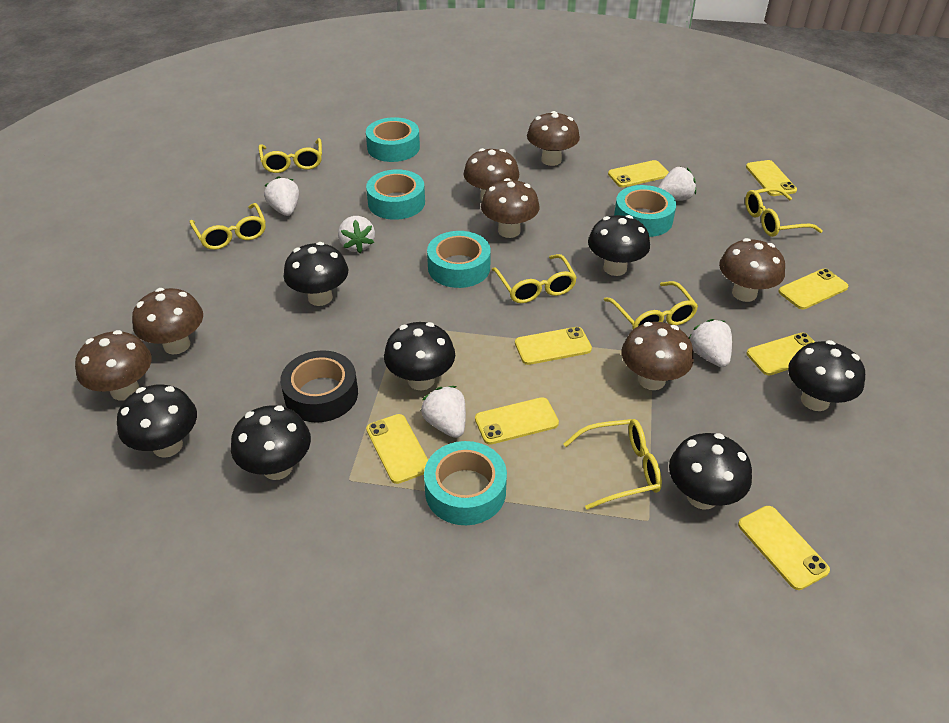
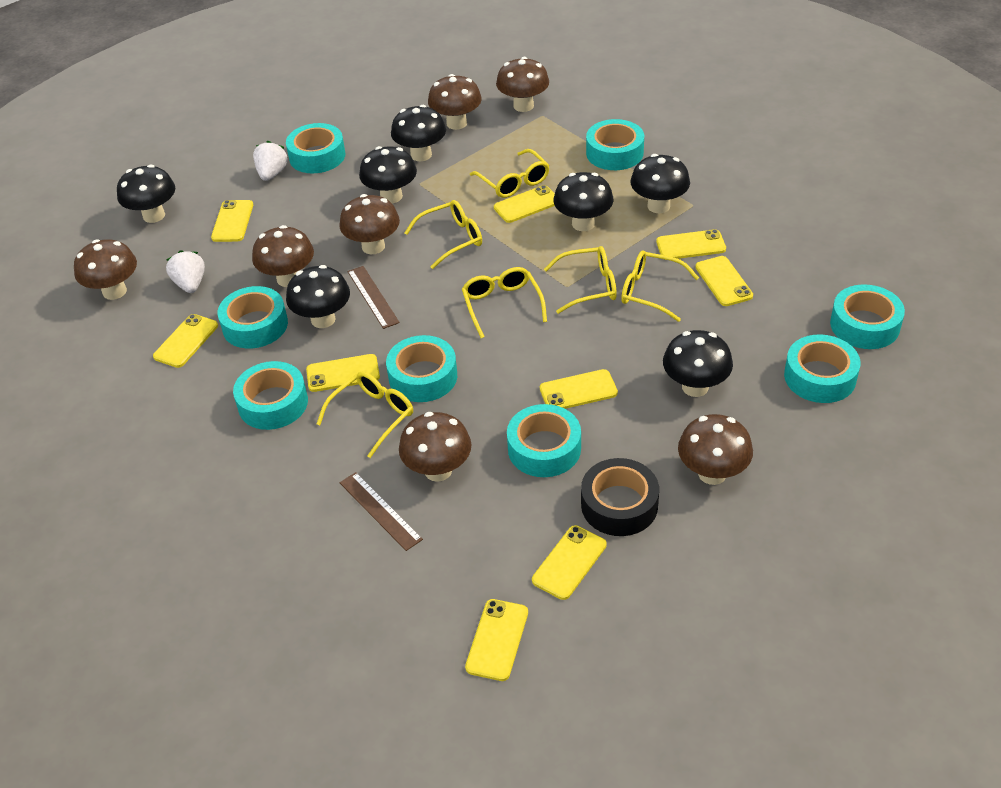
brown ruler: none = 0 -> [340,472,423,551] [348,266,400,329] = 2
turquoise tape: [366,117,420,162] [366,169,425,220] [424,441,507,525] [427,231,491,288] [614,185,676,237] = 5 -> [218,286,288,348] [233,361,308,430] [286,123,346,173] [386,335,457,402] [507,404,581,477] [586,119,644,170] [784,334,860,403] [830,285,905,349] = 8
white strawberry: [264,176,299,216] [338,216,375,253] [421,386,466,438] [658,167,696,201] [689,319,732,367] = 5 -> [166,250,205,293] [253,141,288,181] = 2
yellow phone: [366,414,428,484] [475,397,559,445] [515,327,592,365] [608,160,669,188] [738,506,830,590] [746,160,797,196] [747,333,815,375] [778,269,848,310] = 8 -> [153,314,218,368] [211,200,253,242] [306,354,380,392] [465,599,528,681] [494,185,555,223] [532,525,606,600] [540,369,618,409] [656,229,726,260] [695,256,753,306] = 9

